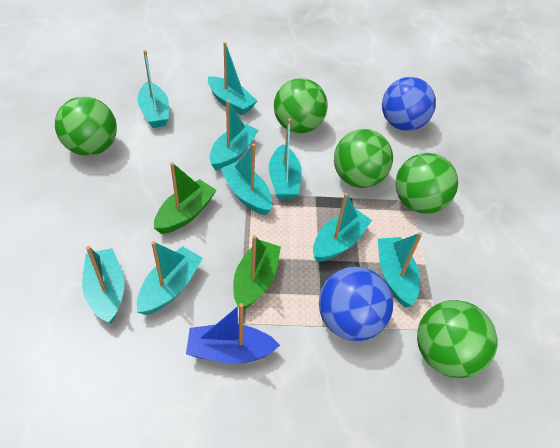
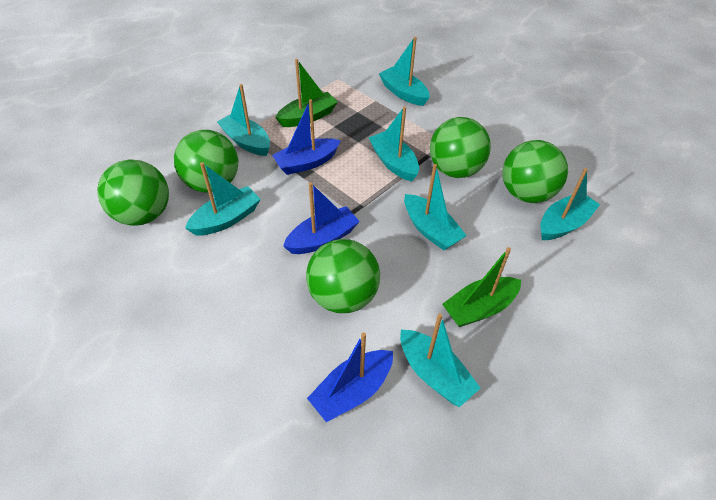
blue ball: [319,266,393,341] [382,77,436,131] = 2 -> none = 0
blue boat: [186,303,280,364] = 1 -> [272,99,341,175] [283,182,360,254] [307,332,393,422] = 3
turquoise boat: [82,246,124,324] [136,241,203,315] [137,50,169,128] [208,42,257,115] [210,100,258,171] [220,144,272,216] [269,118,302,199] [313,193,372,262] [378,232,422,307] = 9 -> [185,162,261,236] [217,84,270,156] [369,107,419,181] [379,37,430,106] [400,313,480,407] [404,164,467,250] [540,168,600,240] = 7

